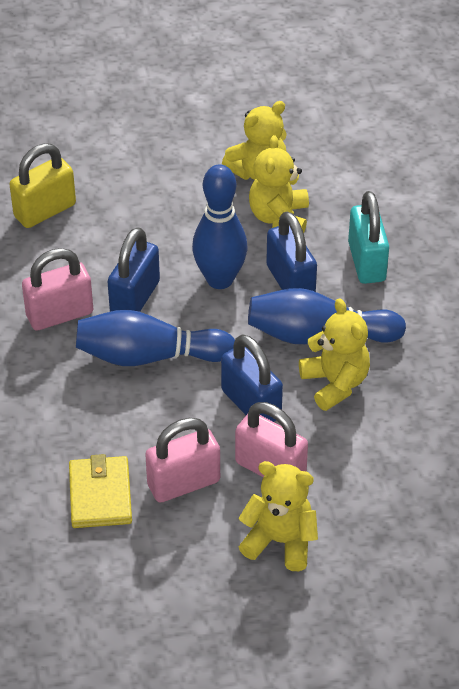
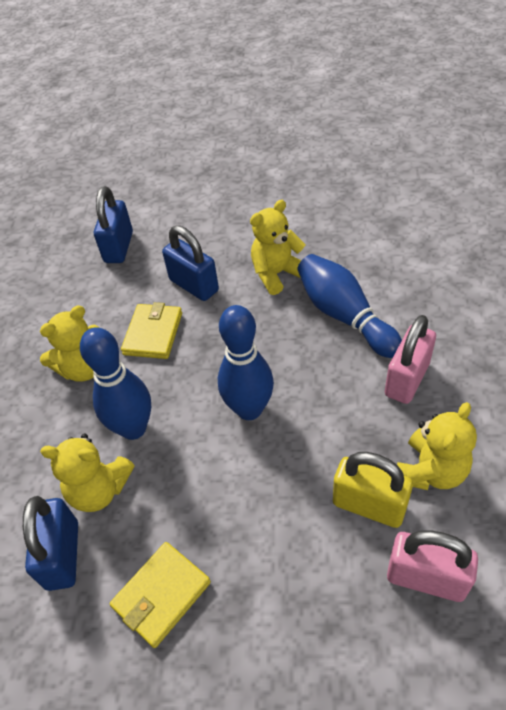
pink padlock: [22,248,93,331] [145,418,220,503] [235,402,308,477] = 3 -> [385,315,436,404] [387,530,478,602] = 2
turquoise padlock: [348,191,389,284] = 1 -> none = 0
yellow wallet: [69,454,132,528] = 1 -> [110,542,211,648] [121,302,182,359] = 2

